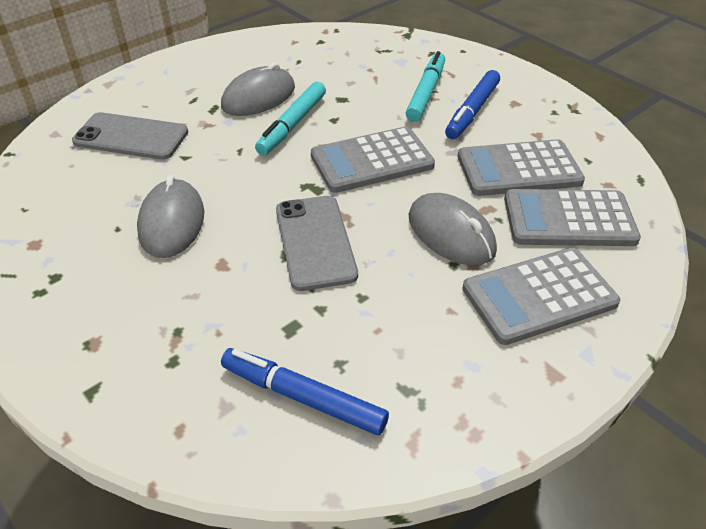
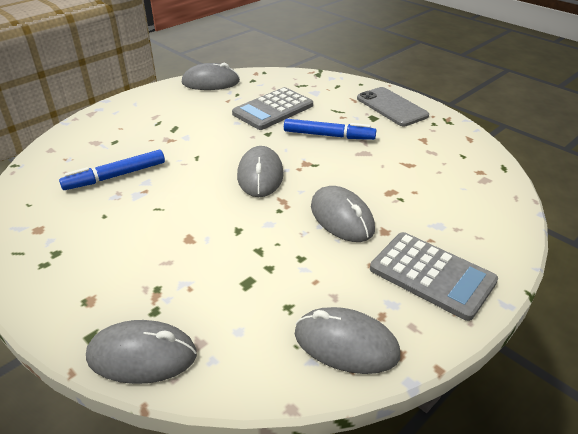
grey calculator: [311,127,435,193] [458,139,585,196] [462,248,620,345] [504,189,641,246] = 4 -> [232,87,313,130] [370,232,498,321] = 2
grey mouse: [137,175,204,258] [221,62,295,116] [409,193,497,266] = 3 -> [86,320,197,384] [182,63,240,90] [237,146,284,197] [295,307,400,374] [311,186,375,242] = 5
grey phone: [72,112,188,160] [276,196,358,291] = 2 -> [357,87,429,126] = 1
turquoise marker: [255,82,326,155] [406,51,445,122] = 2 -> none = 0

